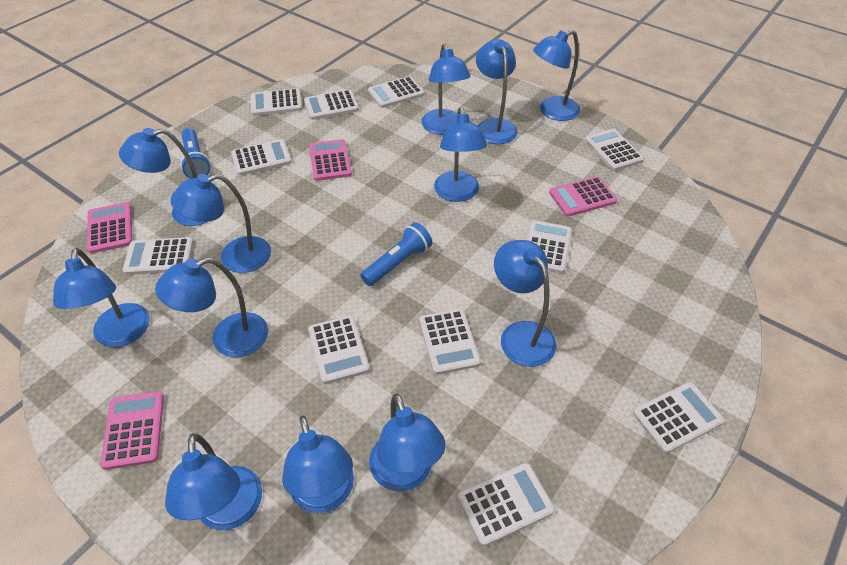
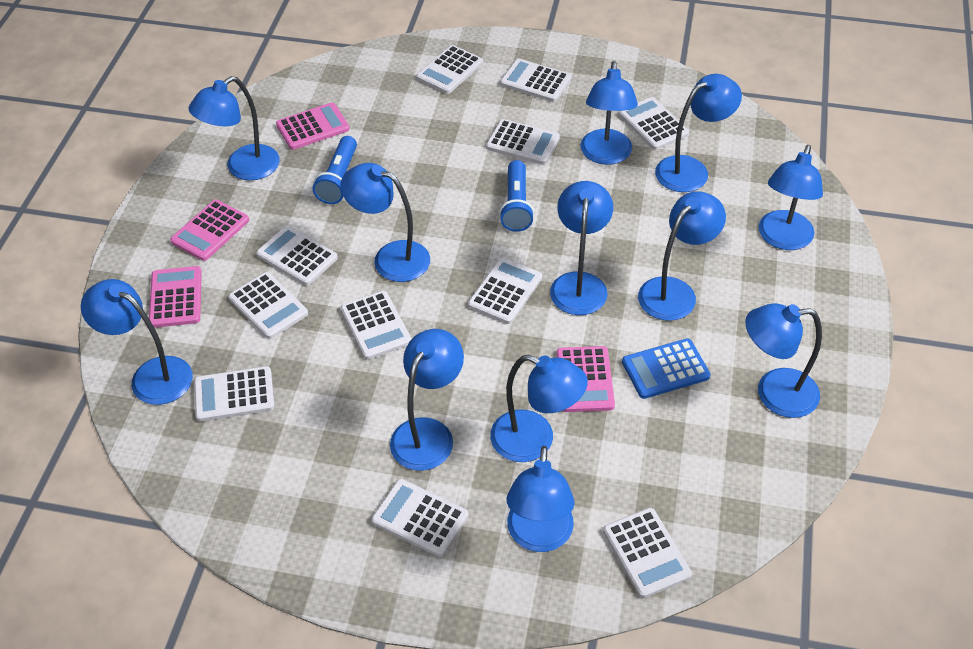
blue calculator: none = 0 -> [622,338,711,399] = 1

